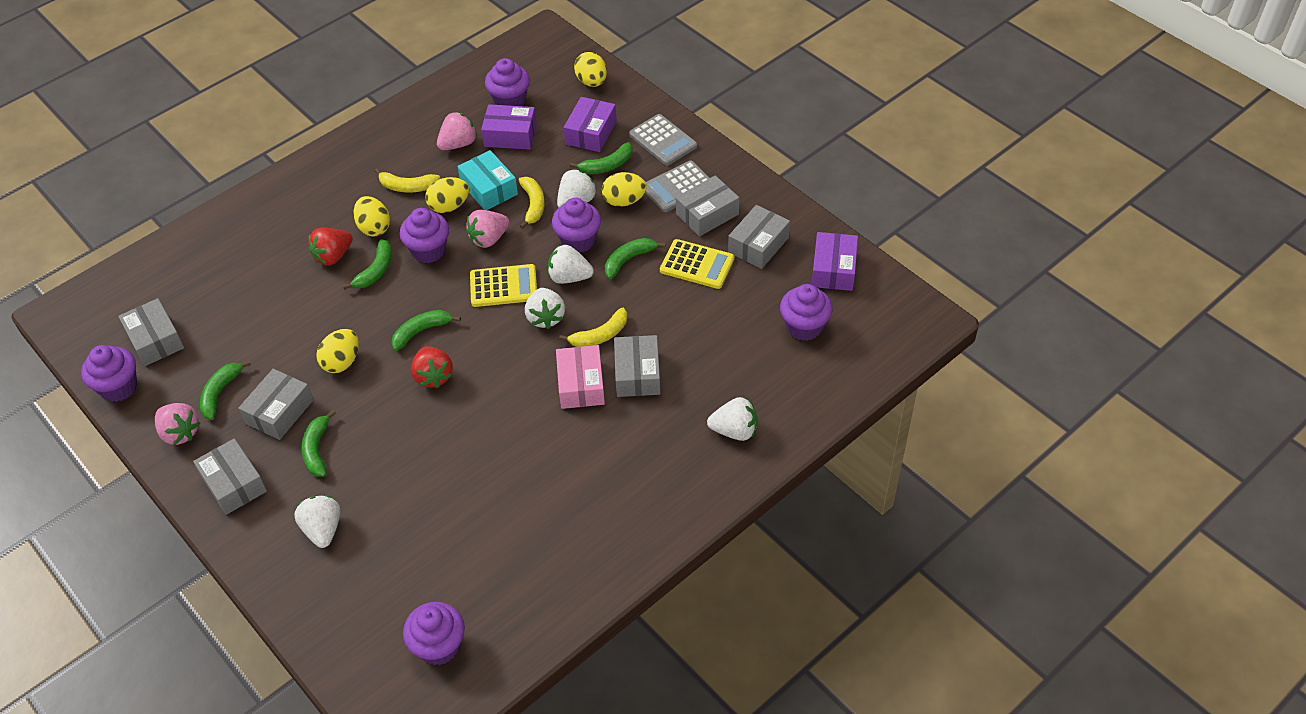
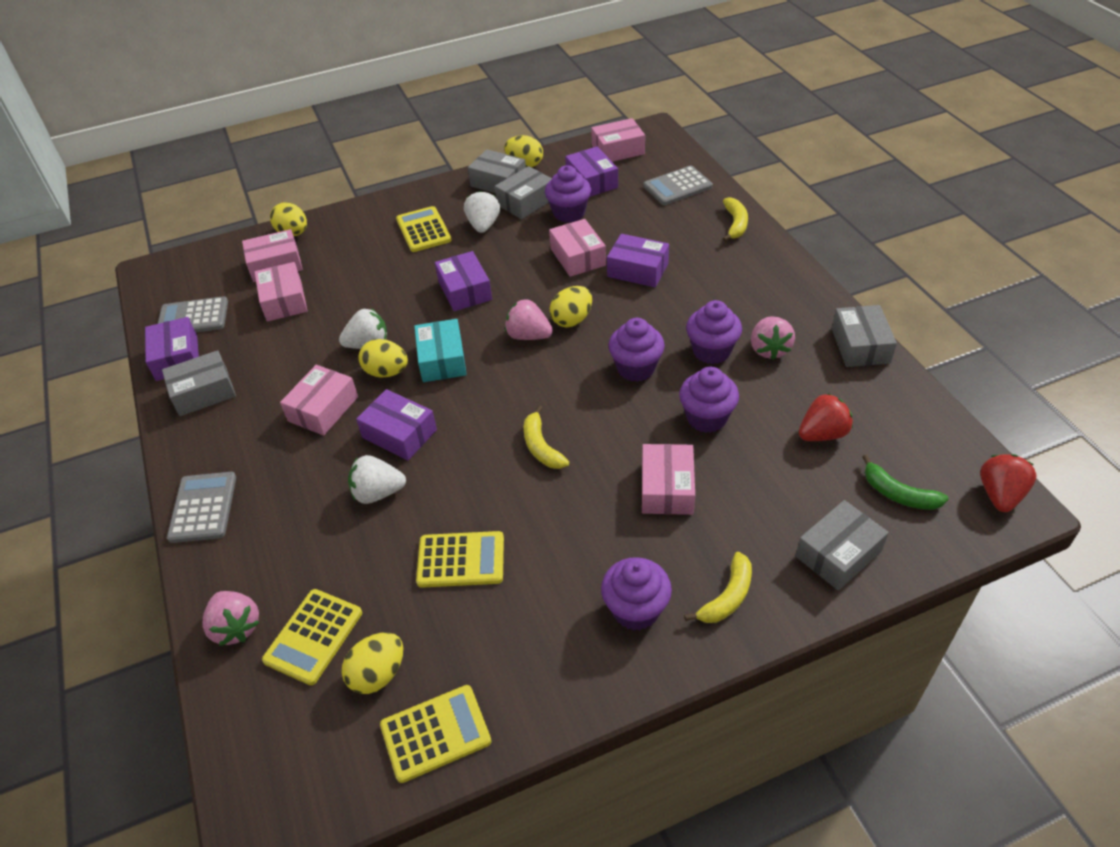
green banana: [200,360,251,420] [301,410,336,477] [343,239,392,290] [391,310,461,351] [570,142,633,174] [605,238,665,279] = 6 -> [862,455,948,510] = 1
grey box: [118,298,184,366] [193,438,267,515] [238,369,313,440] [614,335,660,397] [676,175,739,237] [728,205,790,269] = 6 -> [162,350,236,416] [468,149,526,193] [495,166,552,219] [796,500,889,590] [832,305,897,367] = 5
grey calculator: [629,114,697,165] [645,161,710,212] = 2 -> [158,296,228,333] [167,472,236,543] [643,166,713,205] = 3
pink box: [556,345,605,409] = 1 -> [242,229,303,282] [255,262,307,322] [280,365,358,436] [549,219,606,277] [591,118,645,162] [642,444,695,515] = 6
purple box: [481,104,537,150] [564,97,617,152] [812,232,858,291] = 3 -> [145,317,199,381] [356,389,437,460] [435,251,492,311] [565,146,618,197] [607,234,669,287] = 5
purple cupcake: [81,345,137,402] [400,208,449,263] [403,602,465,665] [485,58,530,106] [552,198,601,253] [780,284,833,341] = 6 -> [545,165,591,223] [601,557,672,630] [608,318,665,382] [679,367,739,433] [686,300,742,364] = 5
white strawberry: [294,496,340,548] [525,288,565,329] [548,245,594,284] [557,169,597,207] [707,397,757,441] = 5 -> [339,309,387,349] [348,455,406,504] [464,191,500,233] = 3
yellow calculator: [470,264,537,307] [660,239,735,289] = 2 -> [262,589,362,685] [380,685,491,783] [396,206,452,252] [416,531,504,588] = 4

